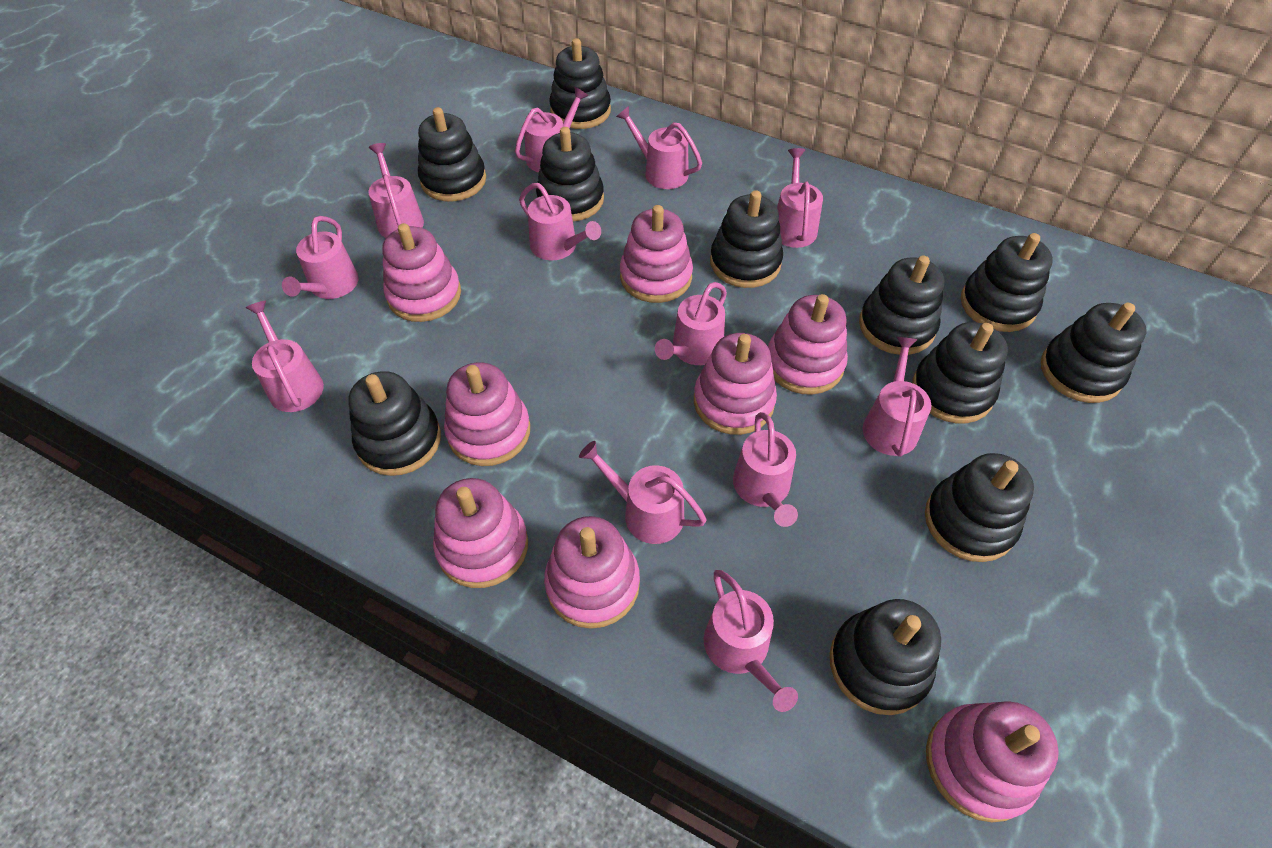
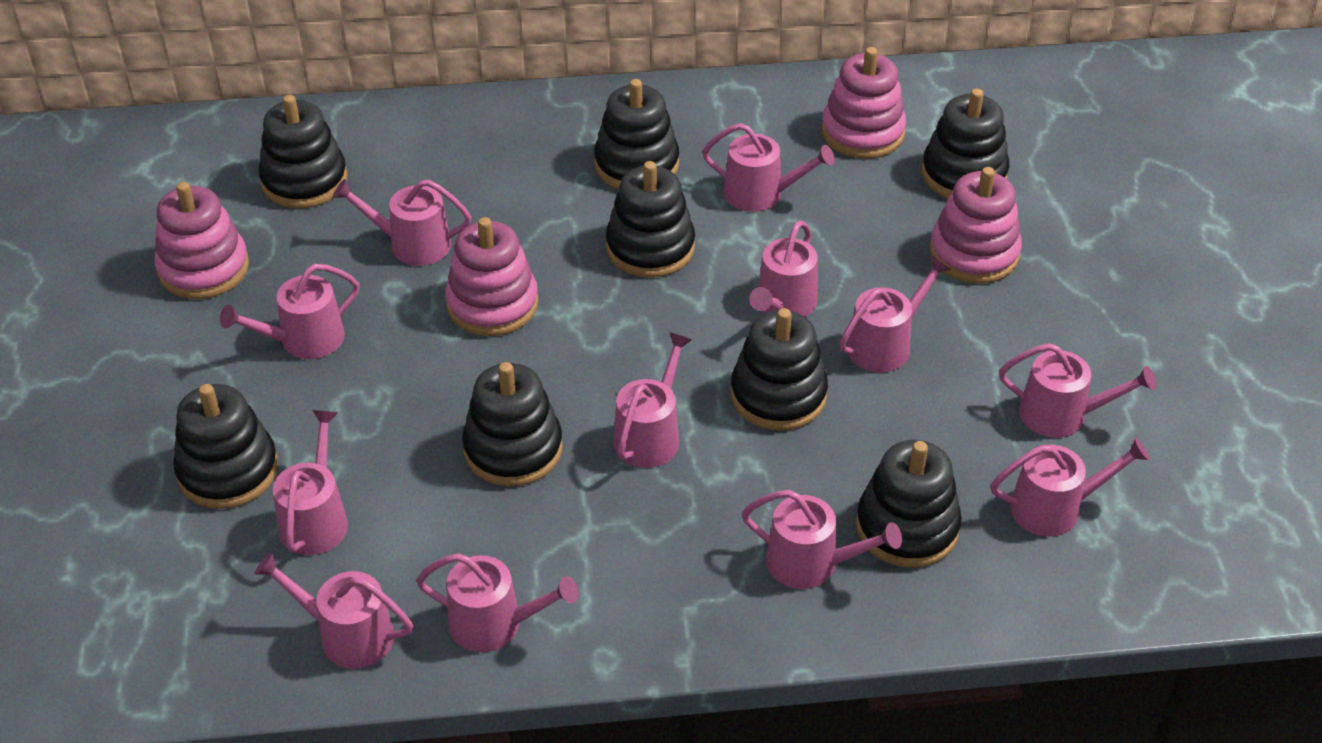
black stacking toy: [348,371,441,476] [418,107,486,202] [536,127,604,221] [549,38,611,129] [710,190,783,288] [830,599,941,715] [859,255,944,355] [912,322,1008,423] [925,453,1034,562] [961,233,1053,332] [1041,303,1147,403] = 11 -> [173,384,278,509] [259,95,348,208] [462,362,563,486] [594,79,679,189] [606,161,695,278] [730,308,828,430] [856,440,962,568] [922,88,1009,198] = 8
pink stacking toy: [382,223,461,322] [433,478,528,588] [444,362,530,466] [544,516,640,629] [620,205,693,303] [694,333,777,435] [768,294,848,395] [926,701,1059,822] = 8 -> [154,182,249,299] [445,217,539,336] [822,47,906,159] [930,167,1022,284] = 4

